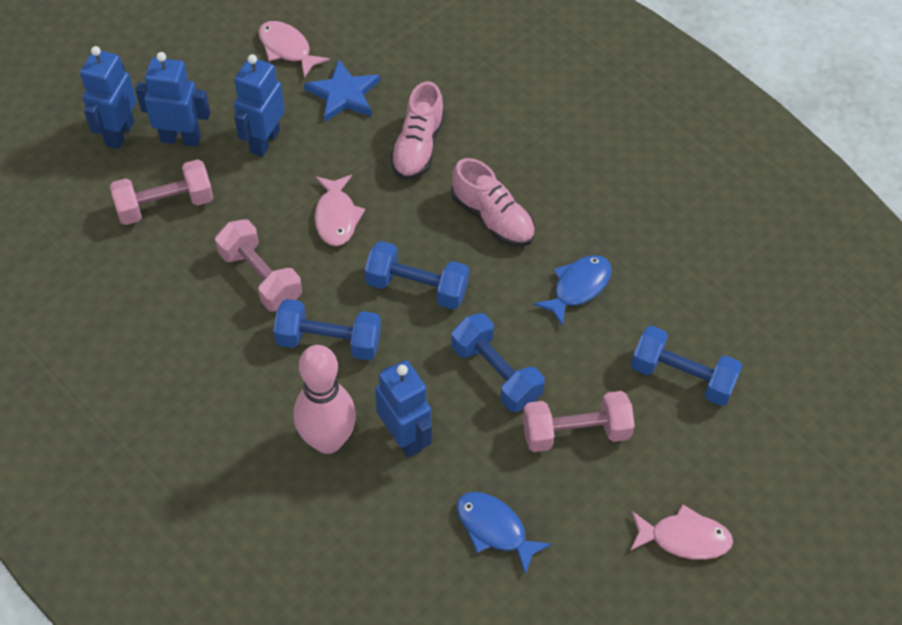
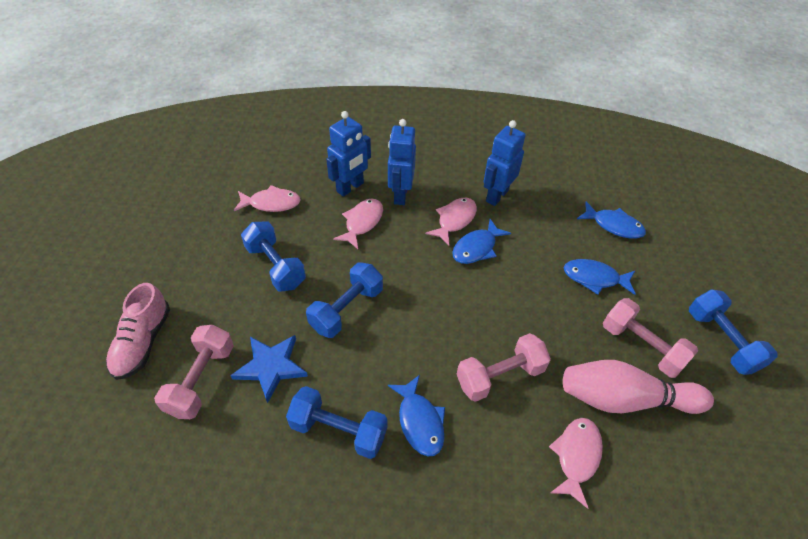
blue fish: [457,492,552,575] [533,255,612,327] = 2 -> [388,375,445,457] [452,219,511,264] [564,259,636,295] [577,201,646,239] = 4
blue robot: [80,46,136,149] [135,52,210,147] [234,54,285,157] [375,360,432,458] = 4 -> [326,111,371,197] [388,119,416,205] [484,120,526,206] = 3
pink fish: [258,21,330,78] [315,175,365,246] [630,505,733,560] = 3 -> [234,185,301,212] [333,199,383,249] [425,198,477,246] [549,418,603,509] = 4
pink shoe: [390,82,445,180] [451,158,535,247] = 2 -> [106,283,170,380] = 1

